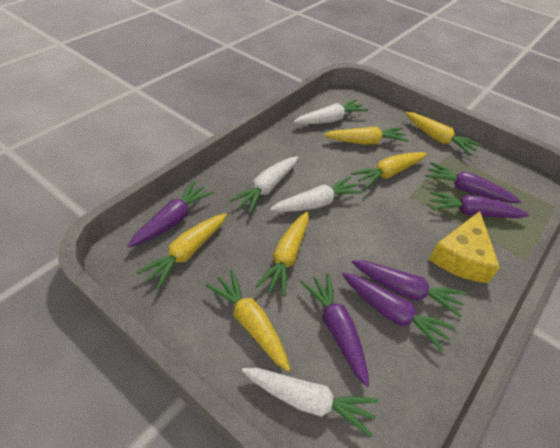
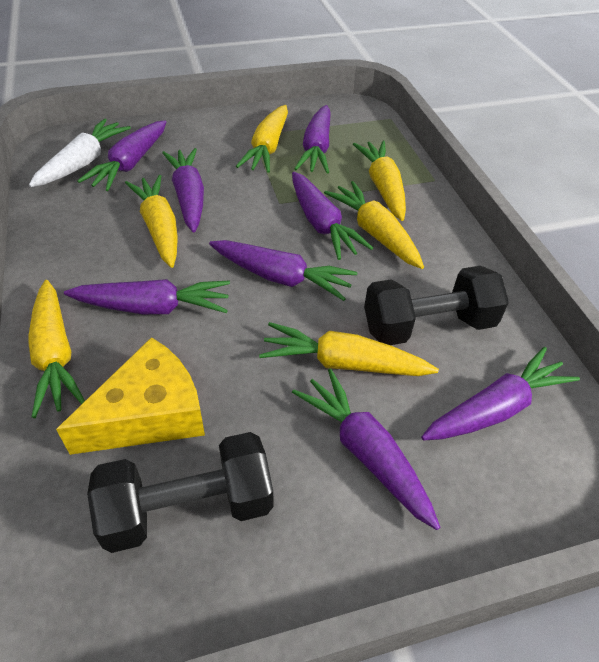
black dumbbell: none = 0 -> [87,432,273,553] [364,266,509,345] = 2
purple carrot: [127,181,214,248] [301,273,369,387] [342,272,455,352] [352,260,466,318] [425,162,521,203] [429,191,529,218] = 6 -> [64,279,230,314] [77,120,166,191] [162,148,204,233] [209,240,357,301] [292,172,373,260] [292,369,440,530] [294,105,331,174] [421,347,580,440] = 8
white carrot: [229,156,298,213] [242,368,379,438] [270,176,363,212] [294,99,368,124] = 4 -> [29,118,131,187] = 1

